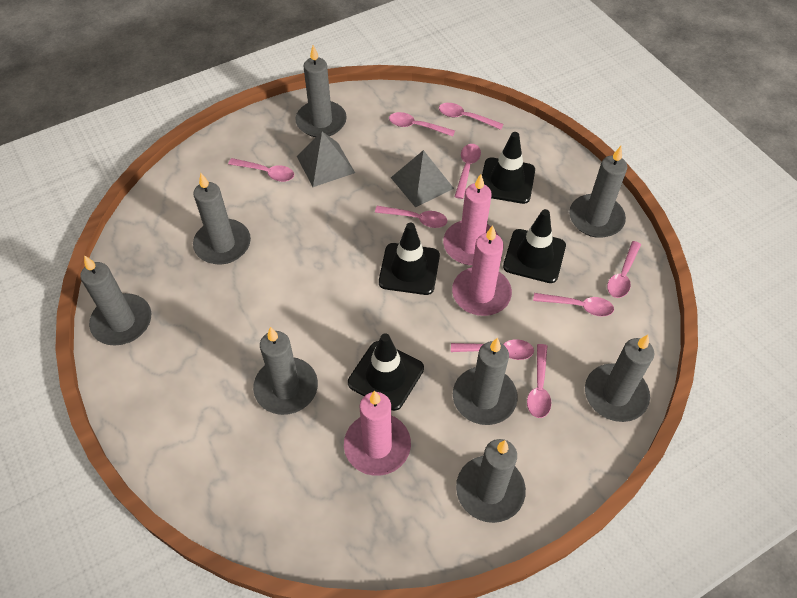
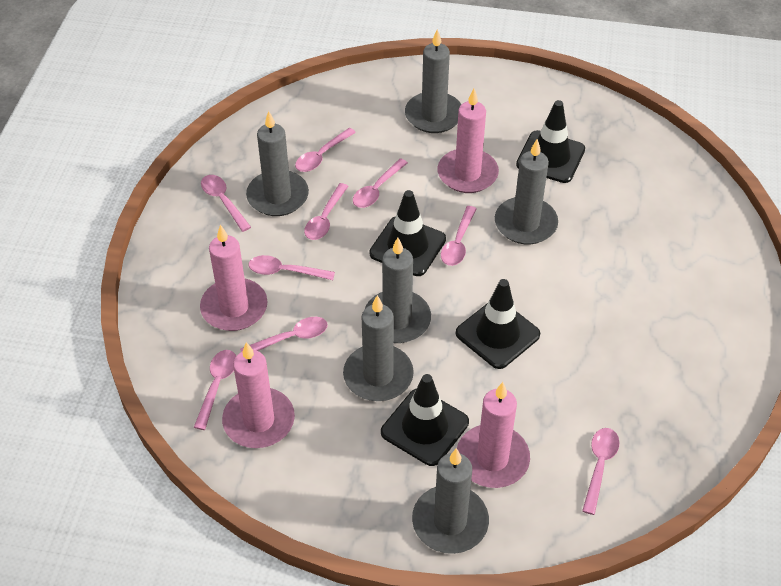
grey candle: [80,255,151,345] [193,173,251,264] [253,327,318,415] [295,45,347,137] [453,338,518,425] [456,439,526,523] [569,146,627,238] [585,335,655,422] = 8 -> [246,111,309,216] [343,295,414,401] [365,237,431,343] [405,29,462,133] [412,448,489,554] [495,139,558,244] = 6
grey pyramid: [297,132,355,187] [391,150,454,207] = 2 -> none = 0
pink candle: [344,391,411,476] [443,174,499,265] [452,225,512,316] = 3 -> [200,224,267,331] [222,342,295,448] [437,89,499,193] [457,382,530,488] = 4

